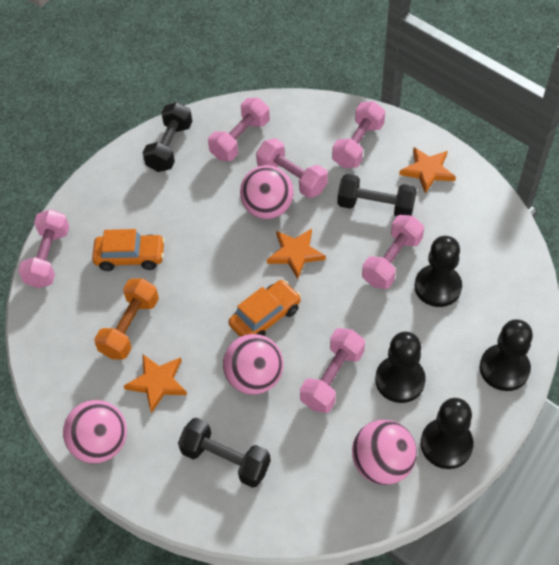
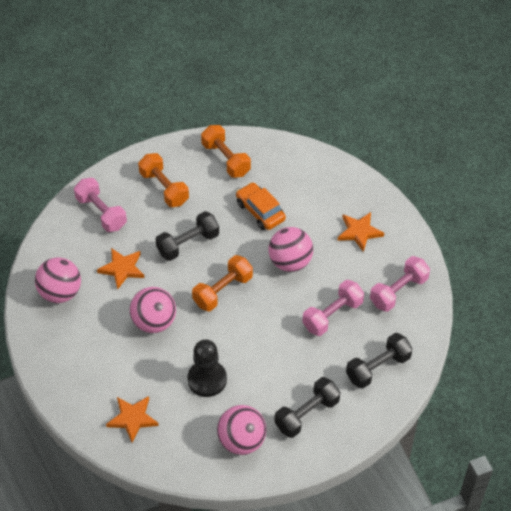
black pawn: [375,332,426,403] [415,236,462,307] [421,398,474,469] [480,319,533,391] = 4 -> [187,339,227,397] = 1
orange car: [92,229,165,271] [229,280,301,337] = 2 -> [236,182,286,230] = 1
orange dumbbell: [94,278,159,360] = 1 -> [138,153,189,207] [192,255,253,311] [201,125,251,178] = 3
pink dumbbell: [18,209,69,288] [208,98,270,161] [256,138,328,198] [300,328,365,413] [332,101,385,168] [362,215,424,289] = 6 -> [74,178,127,232] [302,280,364,336] [370,256,430,312] = 3

